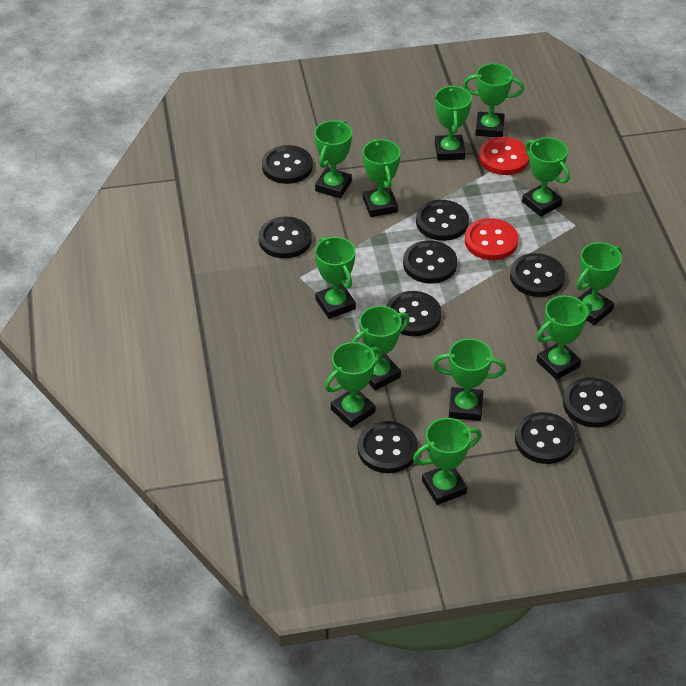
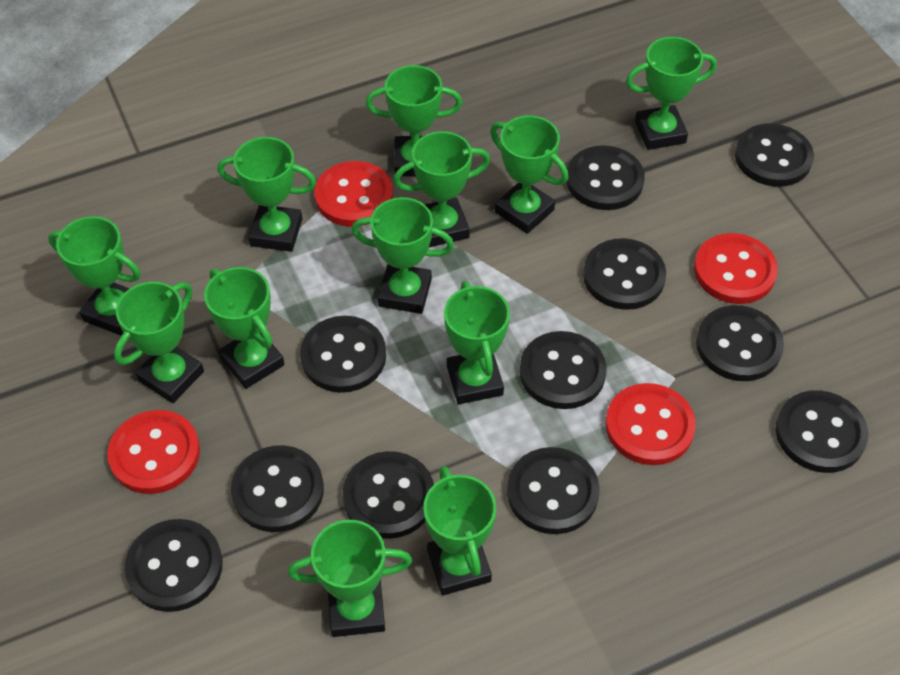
black button: [258,216,312,258] [262,145,313,184] [358,421,418,473] [386,291,441,336] [403,241,457,284] [416,200,469,241] [510,253,565,297] [515,412,576,464] [563,378,623,427] = 9 -> [125,519,223,612] [231,445,324,532] [300,316,386,393] [342,451,434,539] [507,447,600,534] [520,331,607,409] [566,145,645,210] [583,238,666,310] [696,305,784,381] [735,123,814,187] [776,390,868,473] = 11
red button: [465,218,518,260] [479,137,529,175] = 2 -> [107,410,200,494] [315,161,393,227] [605,383,696,465] [694,233,778,304] = 4

